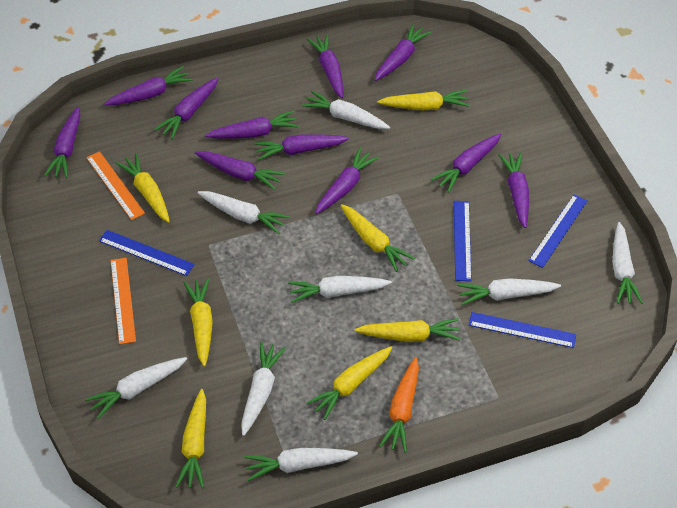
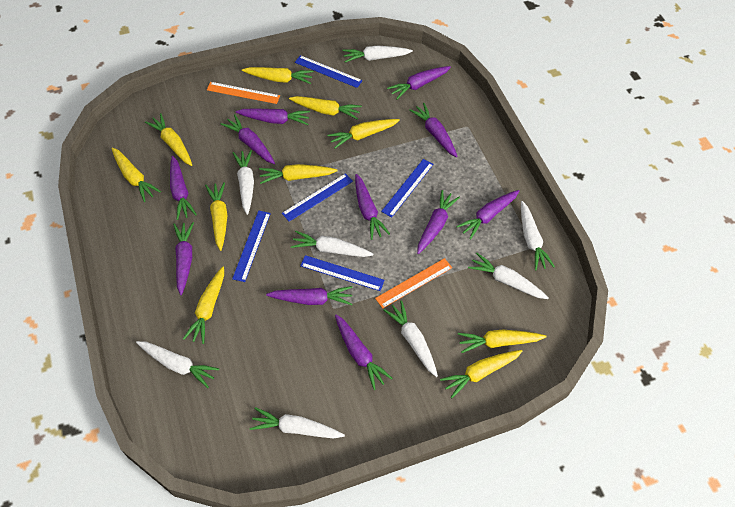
blue ruler: [99,230,195,276] [454,201,472,281] [469,312,576,348] [529,195,587,268] = 4 -> [232,210,271,282] [282,173,353,222] [295,55,363,88] [300,255,385,291] [381,159,434,218] = 5
orange carrot: [379,357,419,453] = 1 -> none = 0
yellow carrot: [115,153,170,223] [175,389,206,488] [183,278,213,367] [306,346,393,420] [340,204,415,272] [355,318,461,342] [377,90,470,110] = 7 -> [111,147,161,202] [145,113,192,166] [183,267,224,344] [205,182,227,251] [242,67,313,84] [259,164,338,184] [289,96,362,119] [327,119,400,149] [440,350,523,398] [458,330,546,353] = 10

